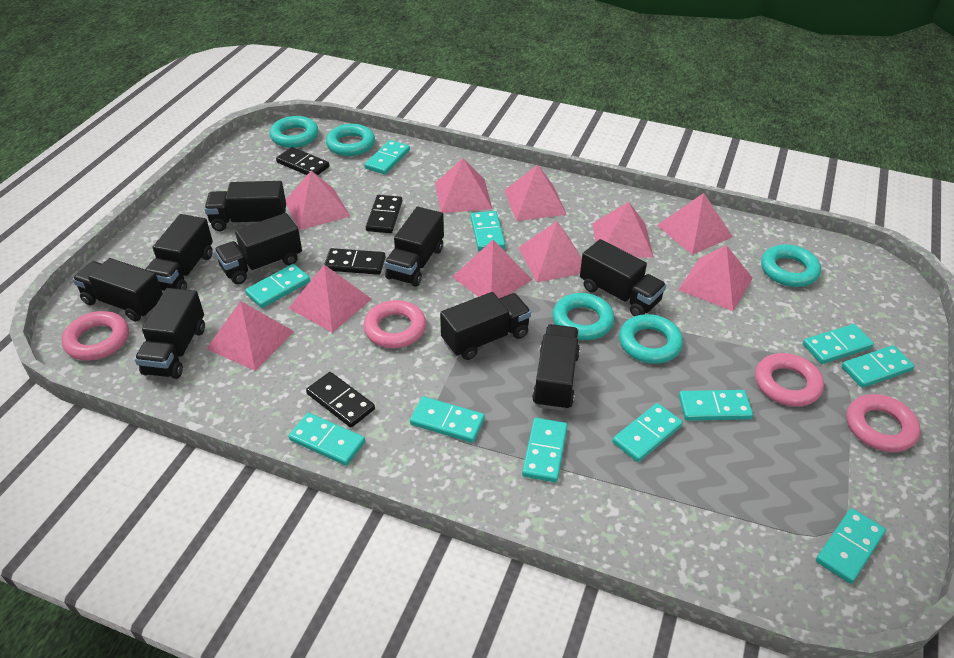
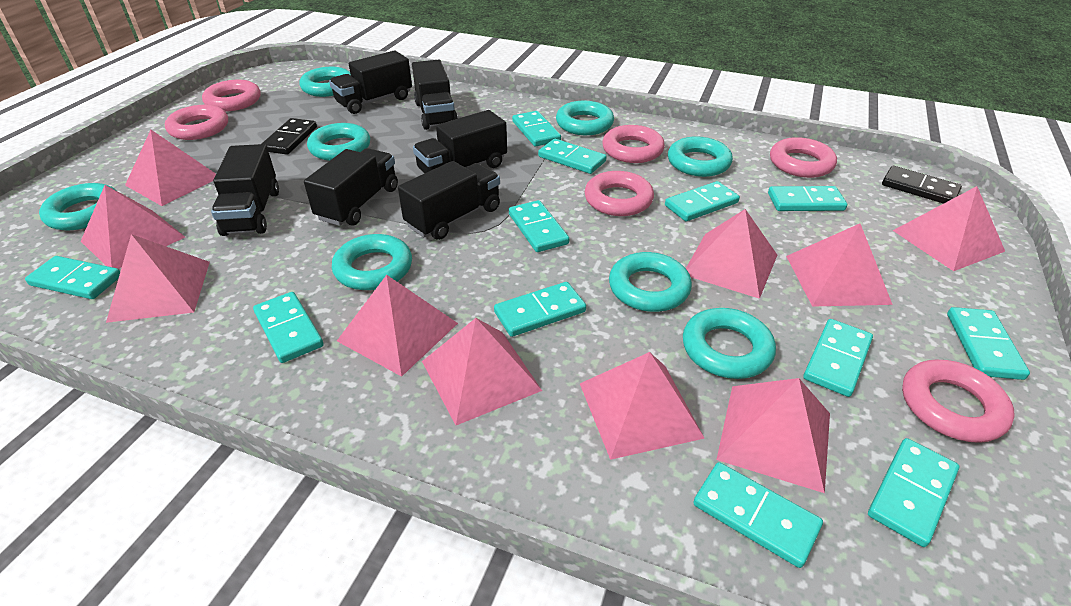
black domino: [276,147,329,175] [306,372,375,428] [324,248,385,275] [366,195,402,233] = 4 -> [262,118,317,154] [882,166,962,204] = 2
black truck: [72,258,163,322] [134,288,205,379] [145,214,213,291] [204,181,286,231] [214,213,302,284] [384,207,444,287] [440,292,531,360] [532,324,580,411] [580,239,666,316] = 9 -> [211,144,279,236] [304,148,398,226] [329,50,412,114] [398,161,500,240] [412,59,458,130] [413,110,507,173] = 6
pink ring: [62,311,129,360] [364,300,426,348] [755,353,824,407] [847,394,921,452] = 4 -> [165,105,228,140] [202,80,261,111] [585,171,654,216] [602,125,665,163] [770,137,837,178] [902,359,1015,443] = 6
turquoise domino: [245,264,310,308] [289,413,365,466] [364,140,410,175] [410,396,485,443] [470,211,505,251] [522,418,568,482] [613,403,683,462] [679,390,753,421] [803,324,874,364] [816,508,886,584] [841,345,914,388] = 11 -> [25,256,120,299] [253,292,323,363] [494,282,586,337] [509,200,569,252] [512,111,561,146] [538,139,607,174] [665,181,740,221] [693,462,823,568] [768,186,847,211] [803,319,873,397] [868,438,959,547] [947,307,1030,380] = 12
turquoise ring: [270,116,318,148] [326,124,375,156] [552,293,615,340] [619,314,683,364] [761,244,821,287] = 5 -> [39,183,115,230] [299,67,351,97] [307,123,370,161] [332,234,412,290] [556,101,614,135] [609,252,692,312] [668,136,733,177] [683,308,776,379] = 8

